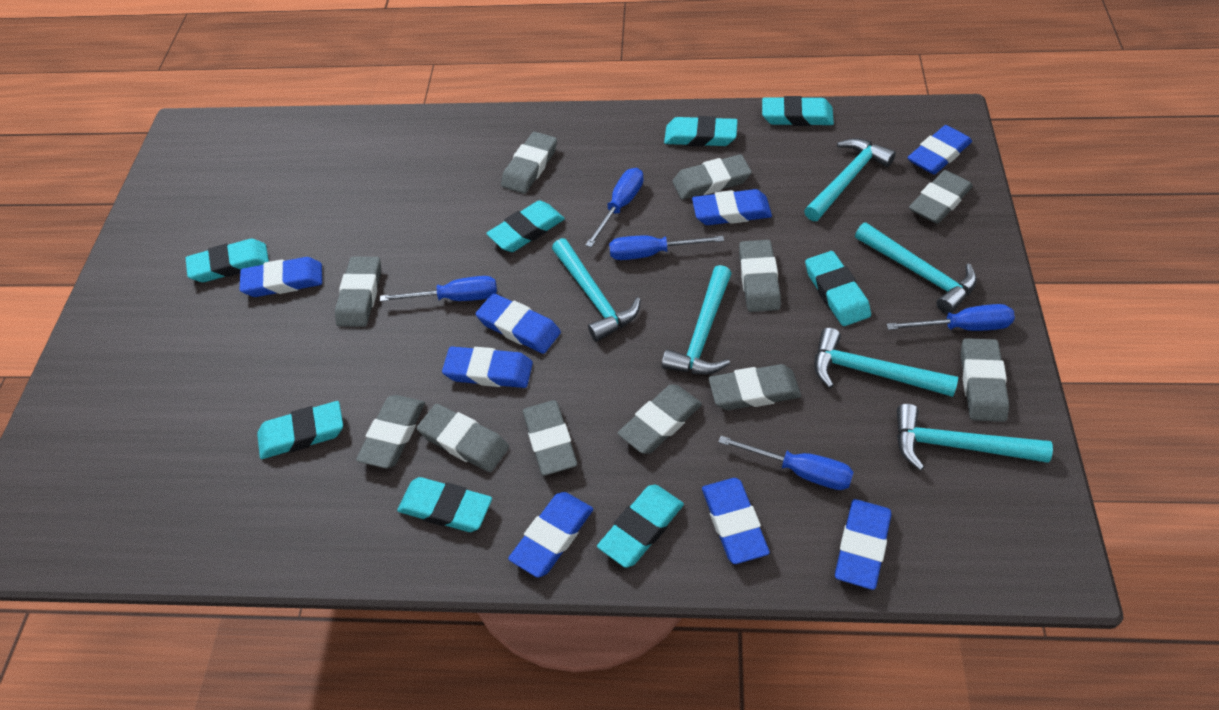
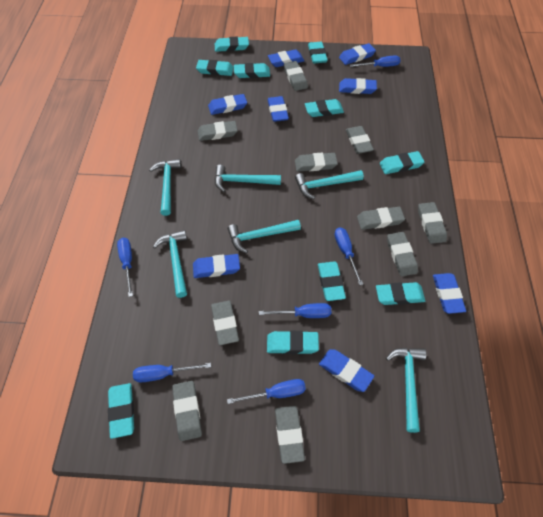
blue screwdriver: [380,276,497,302] [586,168,643,248] [609,235,724,260] [718,436,854,490] [887,304,1015,331] = 5 -> [117,238,133,297] [133,363,211,382] [227,379,306,404] [259,303,331,318] [335,227,363,285] [349,55,401,67] = 6
grey eraser: [335,257,381,327] [356,395,425,468] [417,404,509,472] [501,132,557,194] [523,400,577,476] [618,384,702,454] [672,154,752,200] [709,364,801,410] [739,240,781,312] [909,170,973,224] [961,338,1009,422] = 11 -> [172,381,202,441] [198,121,238,141] [211,301,239,345] [275,406,305,464] [284,61,308,91] [295,153,338,172] [346,126,374,154] [357,207,405,230] [387,232,418,276] [418,202,447,244] = 10
turquoise eraser: [186,239,269,282] [257,401,343,459] [397,477,492,532] [486,200,565,252] [597,485,684,568] [664,116,738,146] [762,96,834,126] [805,251,871,326] = 8 -> [108,383,134,439] [196,60,234,76] [215,37,249,52] [234,63,270,78] [267,331,319,354] [305,99,344,117] [308,42,328,64] [318,262,346,301] [376,282,425,305] [380,151,425,174] = 10

